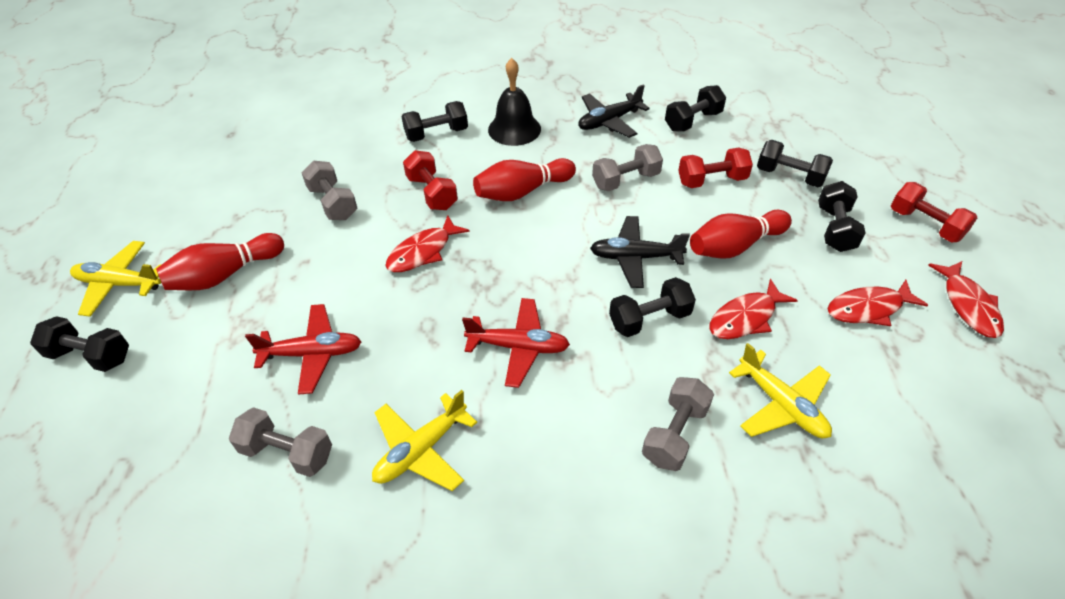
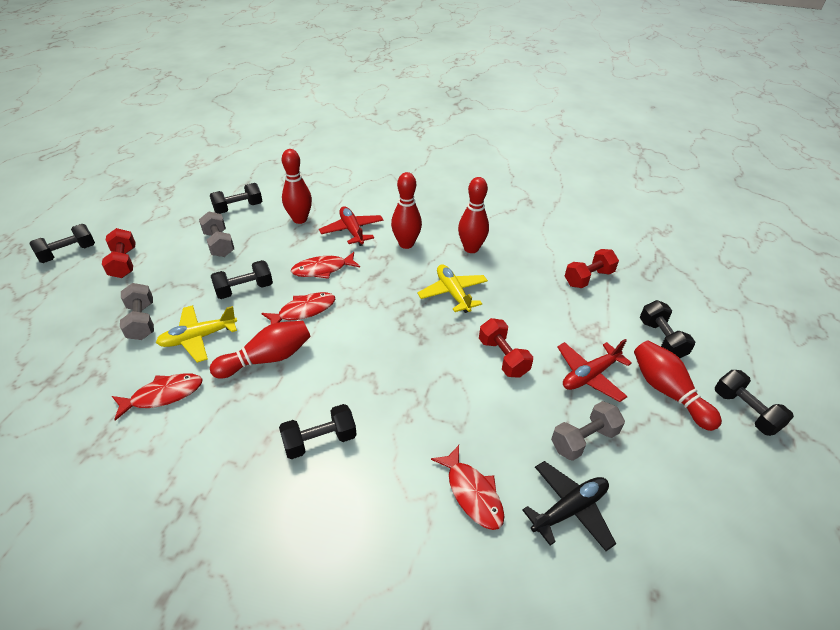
black bell: [488,58,541,146] = 1 -> none = 0
black plane: [578,84,650,138] [590,216,690,288] = 2 -> [522,461,616,551] = 1
grey dumbbell: [229,407,332,477] [302,161,357,220] [592,144,663,191] [642,377,714,471] = 4 -> [120,283,154,340] [199,211,234,257] [551,401,625,461] = 3
red bowling pin: [156,233,284,290] [473,158,576,201] [690,210,792,259] = 3 -> [210,321,311,378] [282,149,312,224] [391,172,422,249] [458,177,489,253] [634,341,722,431] = 5
yellow plane: [70,241,161,317] [372,390,477,491] [729,343,832,438] = 3 -> [156,305,237,363] [417,264,488,313] = 2

